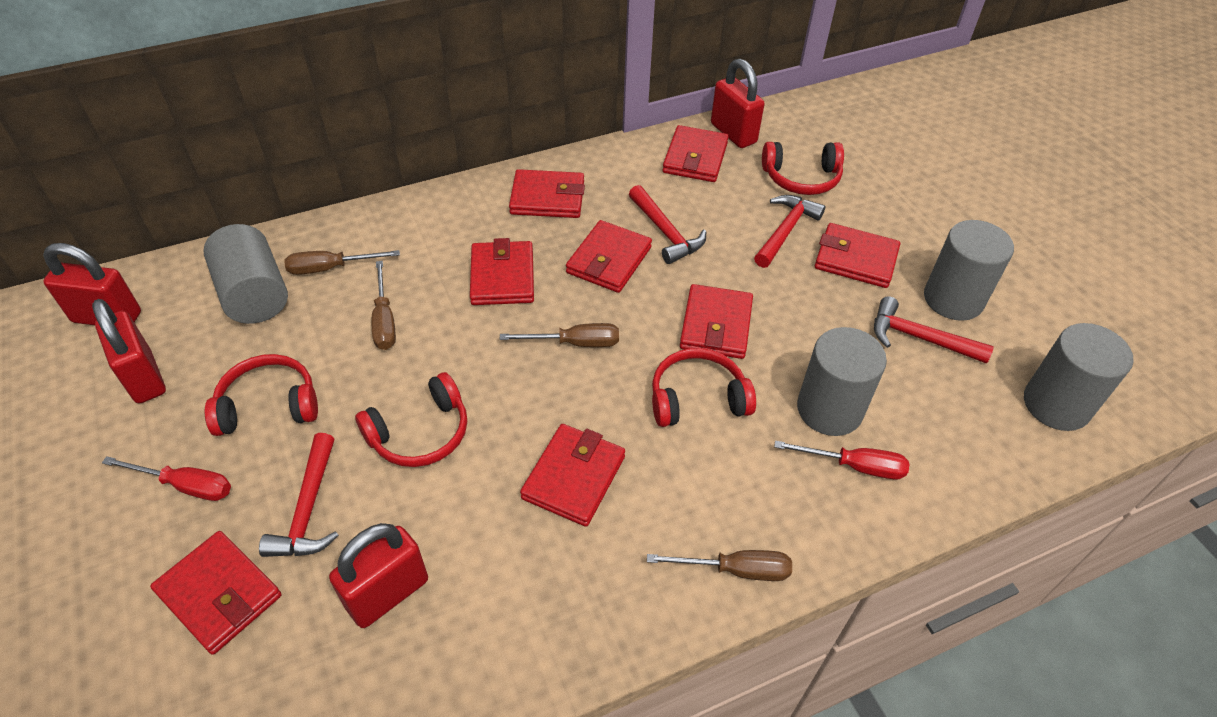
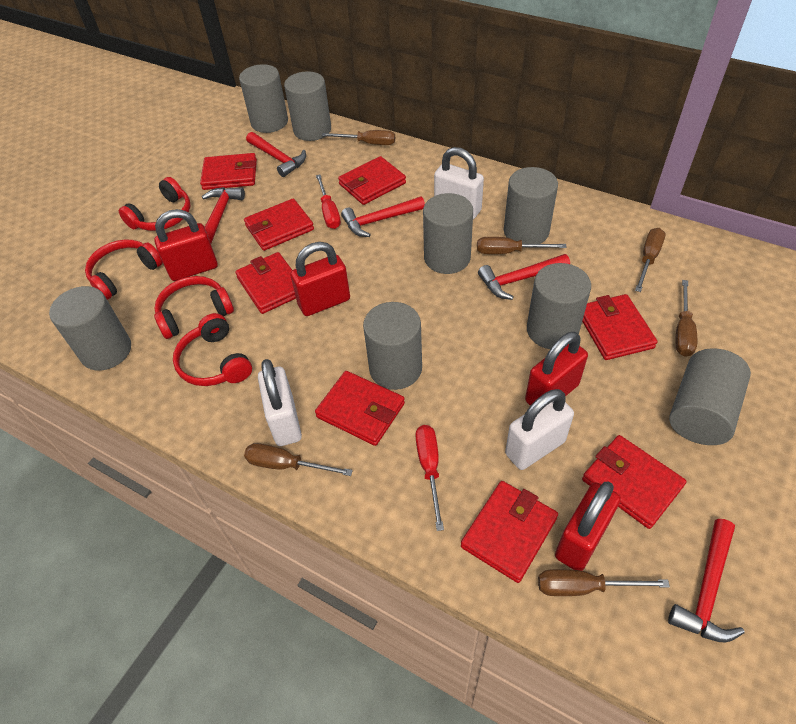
brown screwdriver: [284,250,400,275] [372,261,396,350] [500,323,619,347] [647,550,792,581] = 4 -> [244,443,353,476] [322,130,395,145] [477,237,567,254] [538,569,670,596] [635,228,665,292] [675,280,697,357] = 6
grey cylinder: [203,224,288,324] [797,327,887,436] [924,220,1014,321] [1024,323,1133,431] = 4 -> [49,286,131,370] [239,64,288,133] [284,71,331,141] [363,302,422,390] [423,193,473,274] [504,167,558,244] [527,263,591,349] [669,348,751,445] = 8
red hammer: [259,433,339,557] [629,185,706,264] [754,195,825,268] [874,296,994,364] = 4 -> [202,187,245,243] [246,132,306,177] [341,196,425,237] [478,254,570,300] [668,519,744,643] = 5
white padlock: none = 0 -> [258,359,302,446] [434,147,484,219] [505,389,574,470] = 3

